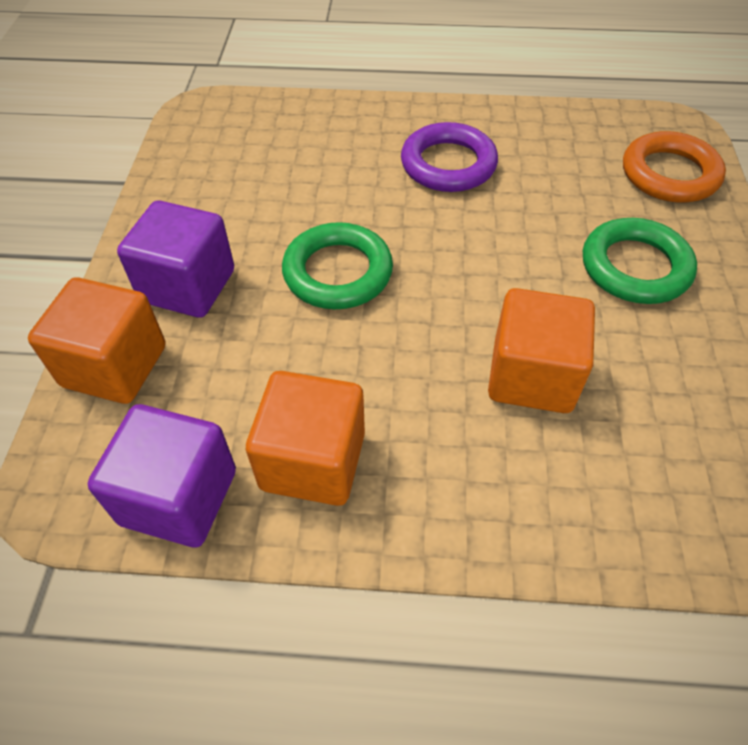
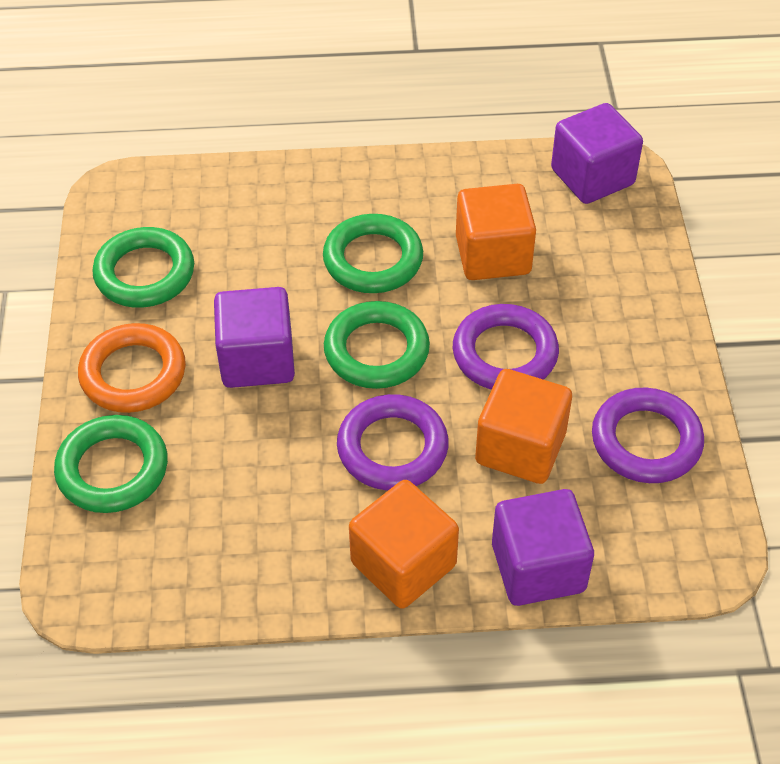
green ring: [282,222,393,309] [583,218,697,304] = 2 -> [54,415,168,513] [93,227,194,308] [323,214,423,293] [324,301,430,389] = 4
purple cube: [88,404,236,547] [117,201,234,318] = 2 -> [214,287,295,388] [492,489,594,606] [551,103,643,204] = 3
purple ring: [401,122,498,192] = 1 -> [337,394,449,490] [453,304,559,390] [592,388,704,483] = 3

